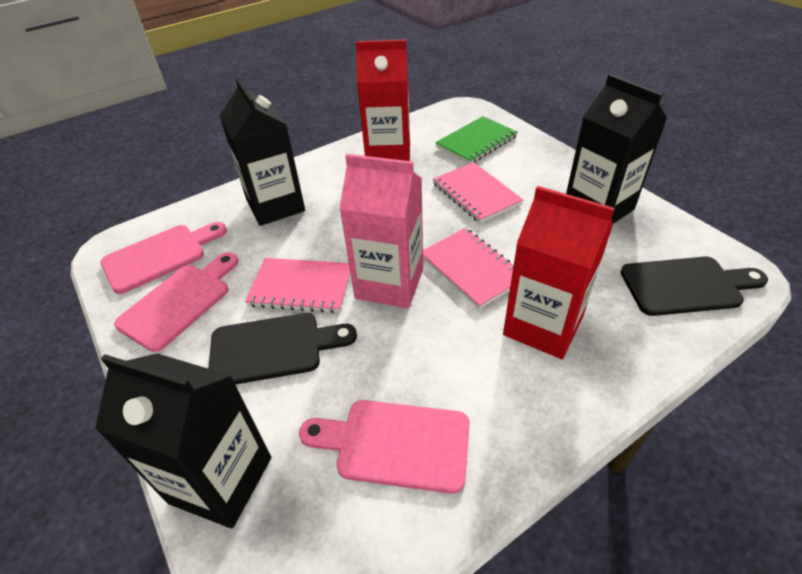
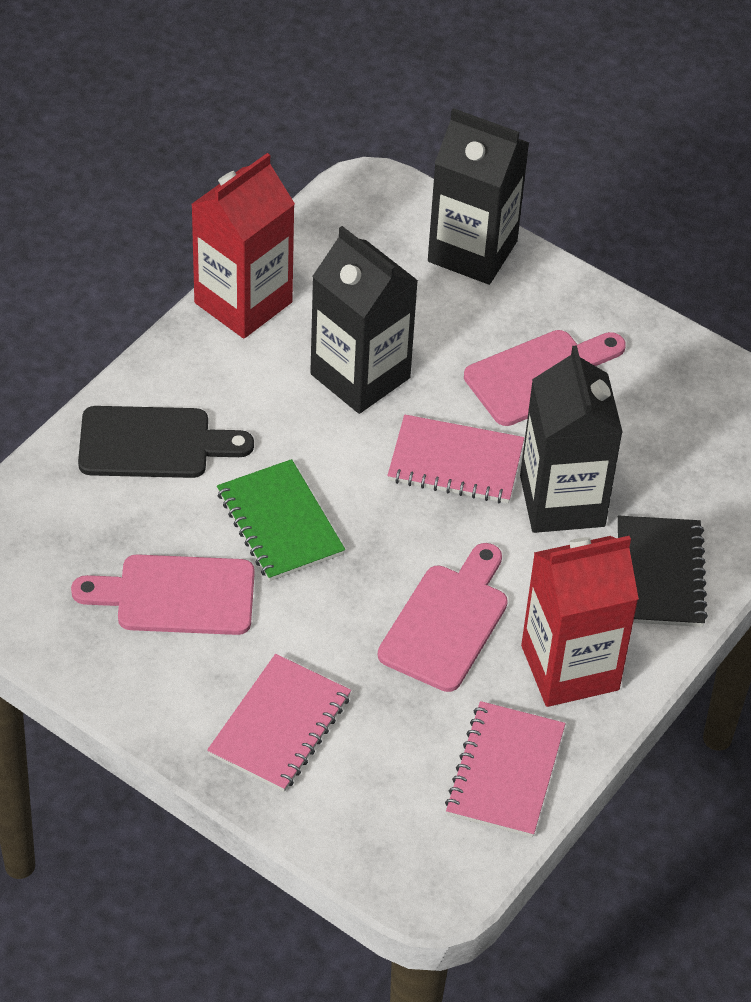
black cutting board: [208,313,357,384] [621,257,768,316] = 2 -> [78,406,254,478] = 1
black notebook: none = 0 -> [618,515,708,627] = 1
pink carton: [339,154,423,308] = 1 -> none = 0

